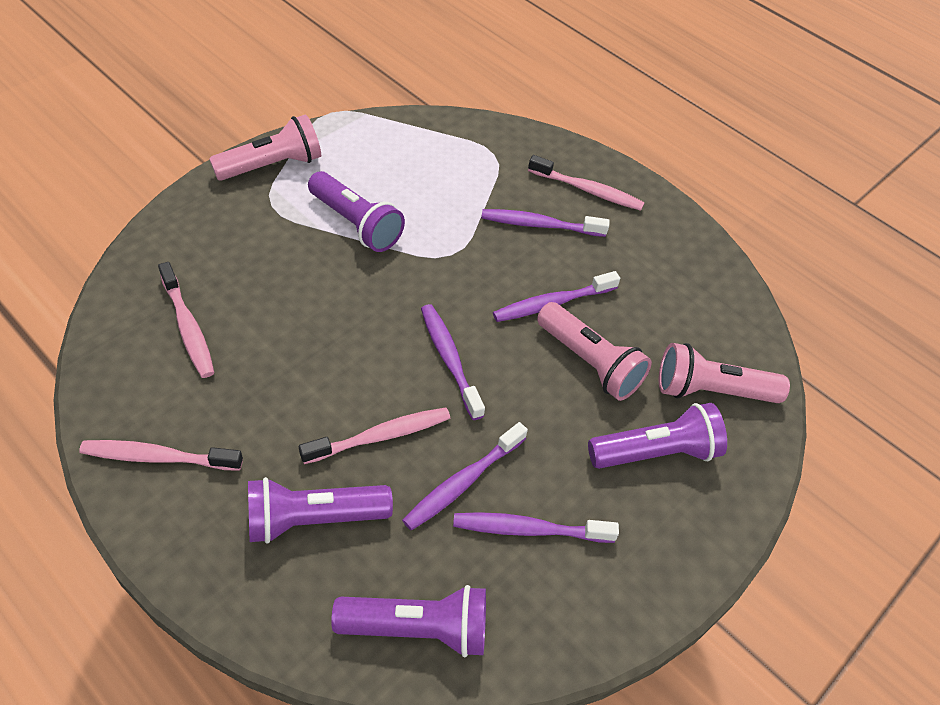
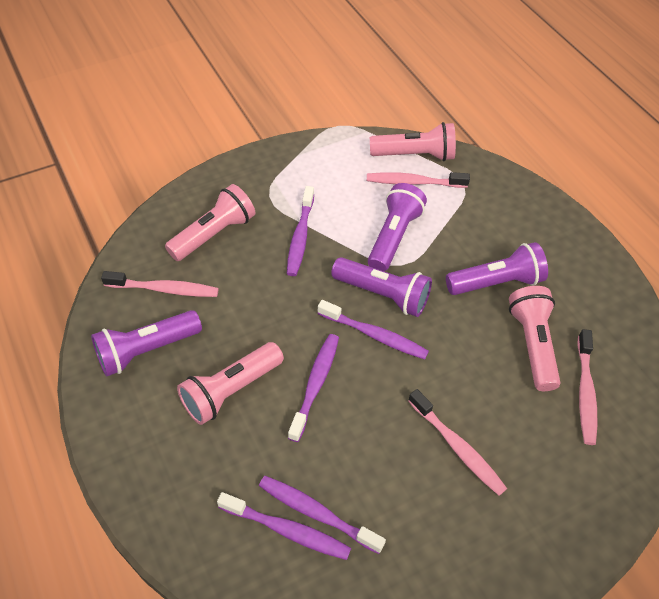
pink flashlight: [209,114,321,181] [537,302,652,401] [659,343,790,403] = 3 -> [165,184,255,261] [177,342,284,425] [370,122,456,161] [509,286,560,391] = 4

